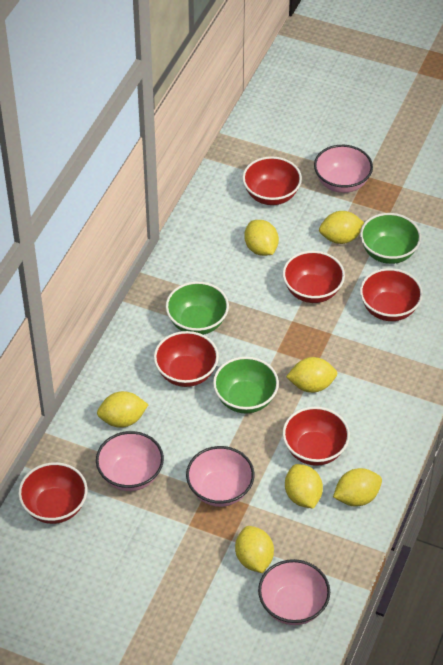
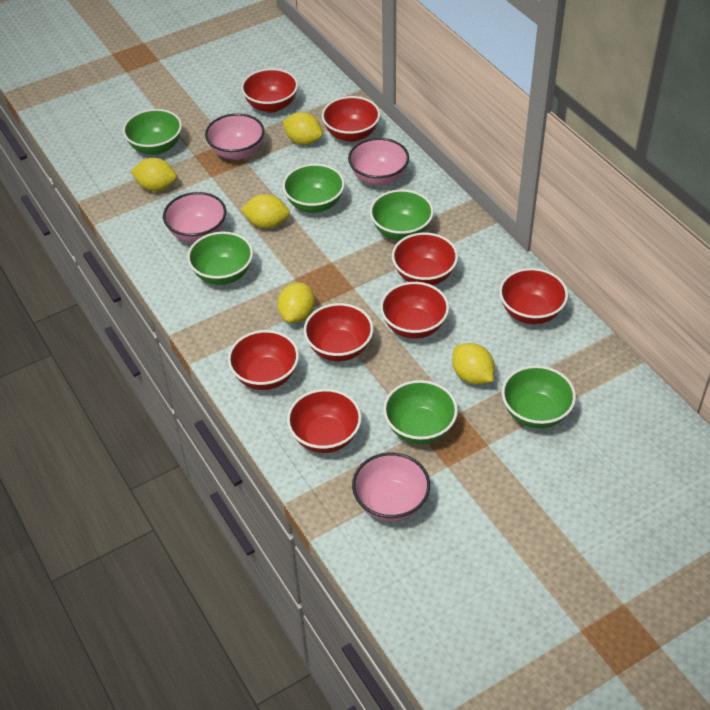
green bowl: [166,282,229,335] [213,357,279,414] [360,213,421,264] = 3 -> [123,109,182,155] [187,232,253,285] [282,164,345,213] [370,189,434,240] [383,380,458,444] [502,365,576,429] = 6
red bowl: [18,462,88,524] [154,331,219,387] [242,156,302,205] [283,251,345,303] [283,406,350,466] [360,268,423,321] = 6 -> [228,330,299,390] [241,68,298,113] [287,389,362,453] [303,303,373,361] [322,96,380,142] [380,282,449,339] [392,233,458,285] [499,268,568,324] = 8
yellow lemon: [97,391,149,428] [235,526,274,573] [244,220,279,256] [285,464,323,509] [286,357,337,393] [319,211,364,244] [333,468,382,506] = 7 -> [131,158,177,191] [240,194,290,229] [277,282,315,323] [283,112,323,145] [452,343,495,385] = 5

